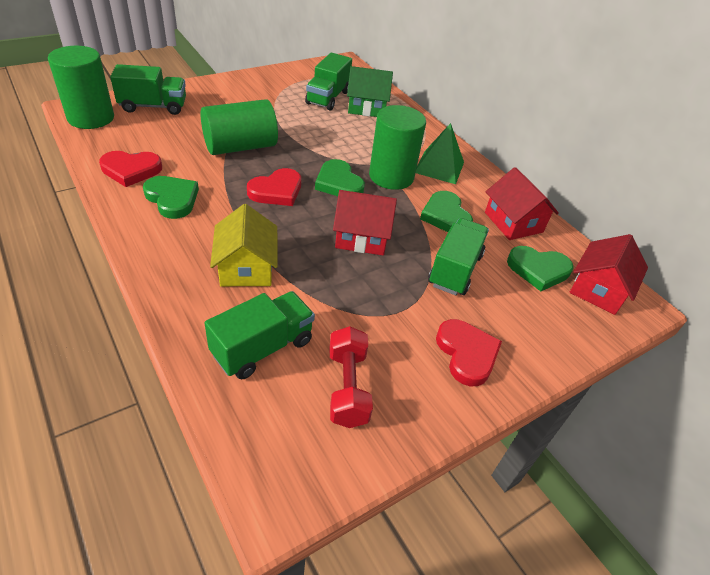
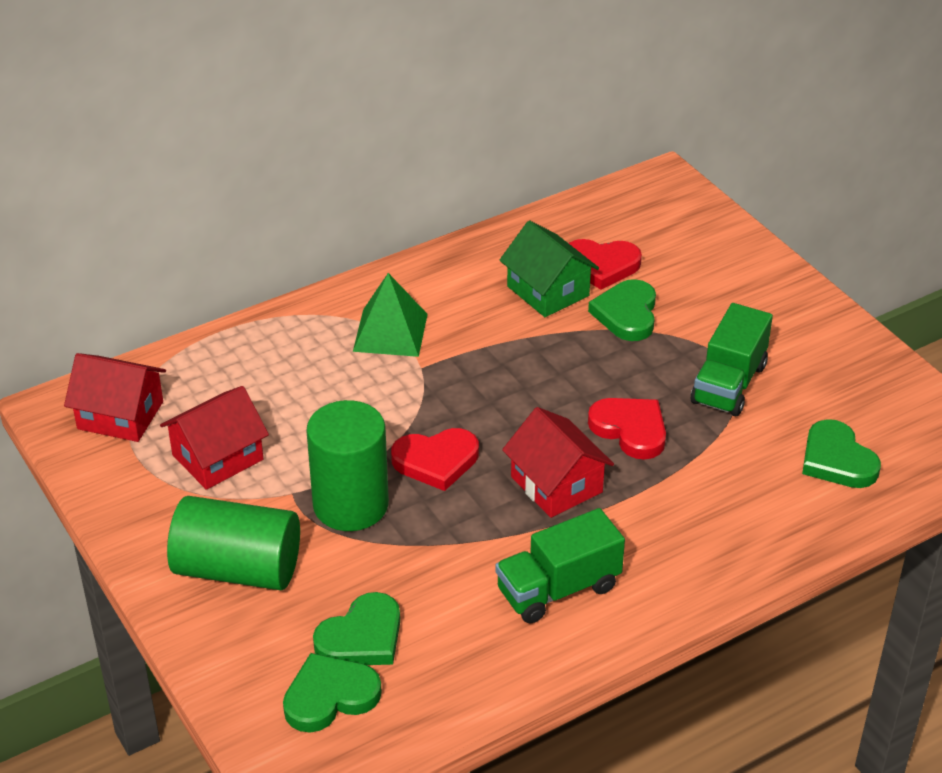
green cylinder: [48,46,114,129] [200,99,278,155] [369,105,426,190] = 3 -> [167,496,300,590] [306,400,389,531] = 2
green truck: [110,64,186,115] [204,291,315,380] [305,53,352,111] [428,218,489,295] = 4 -> [495,508,625,623] [691,303,773,416] = 2
red dumbbell: [330,326,373,428] = 1 -> none = 0
yellow house: [210,204,278,286] = 1 -> none = 0

